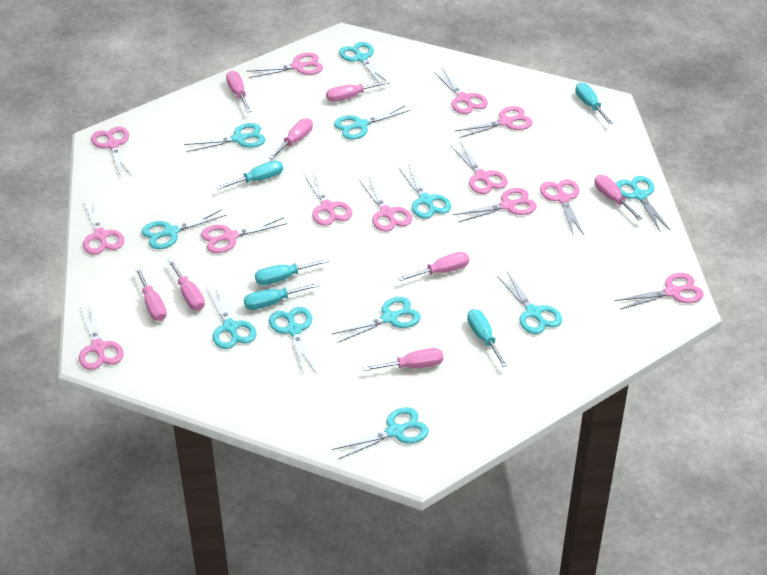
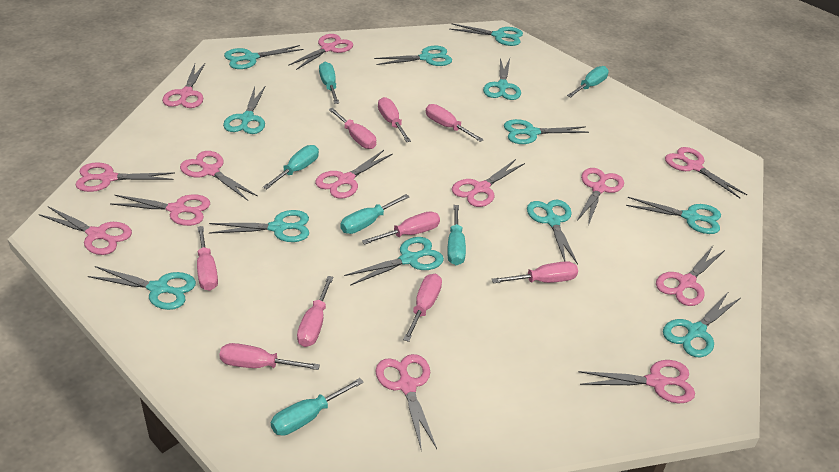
pink screwdriver: [135,267,167,321] [167,259,205,310] [226,71,252,113] [268,118,313,159] [326,80,390,102] [363,348,443,371] [398,252,469,281] [595,175,643,220] = 8 -> [197,226,218,291] [219,343,320,370] [297,276,334,347] [329,108,376,149] [362,211,440,245] [378,97,411,142] [403,274,442,342] [426,104,484,142] [492,261,578,283] = 9
turquoise scissors: [142,209,226,249] [184,123,265,152] [206,284,256,349] [269,307,316,374] [331,297,421,343] [332,407,429,459] [334,106,410,140] [339,42,390,84] [398,164,451,219] [497,272,562,334] [616,176,670,231] = 11 -> [88,266,196,310] [209,210,309,242] [223,87,265,134] [224,45,303,69] [344,237,444,286] [374,46,452,66] [450,23,523,46] [483,58,521,100] [504,119,589,144] [527,200,578,265] [626,197,721,234] [663,293,740,357] = 12
turquoise screwdriver: [216,161,283,190] [244,283,319,310] [255,258,329,285] [467,309,508,367] [575,82,613,124] = 5 -> [263,145,319,189] [271,378,364,436] [319,62,339,104] [340,194,409,234] [447,205,466,265] [567,66,609,98] = 6

